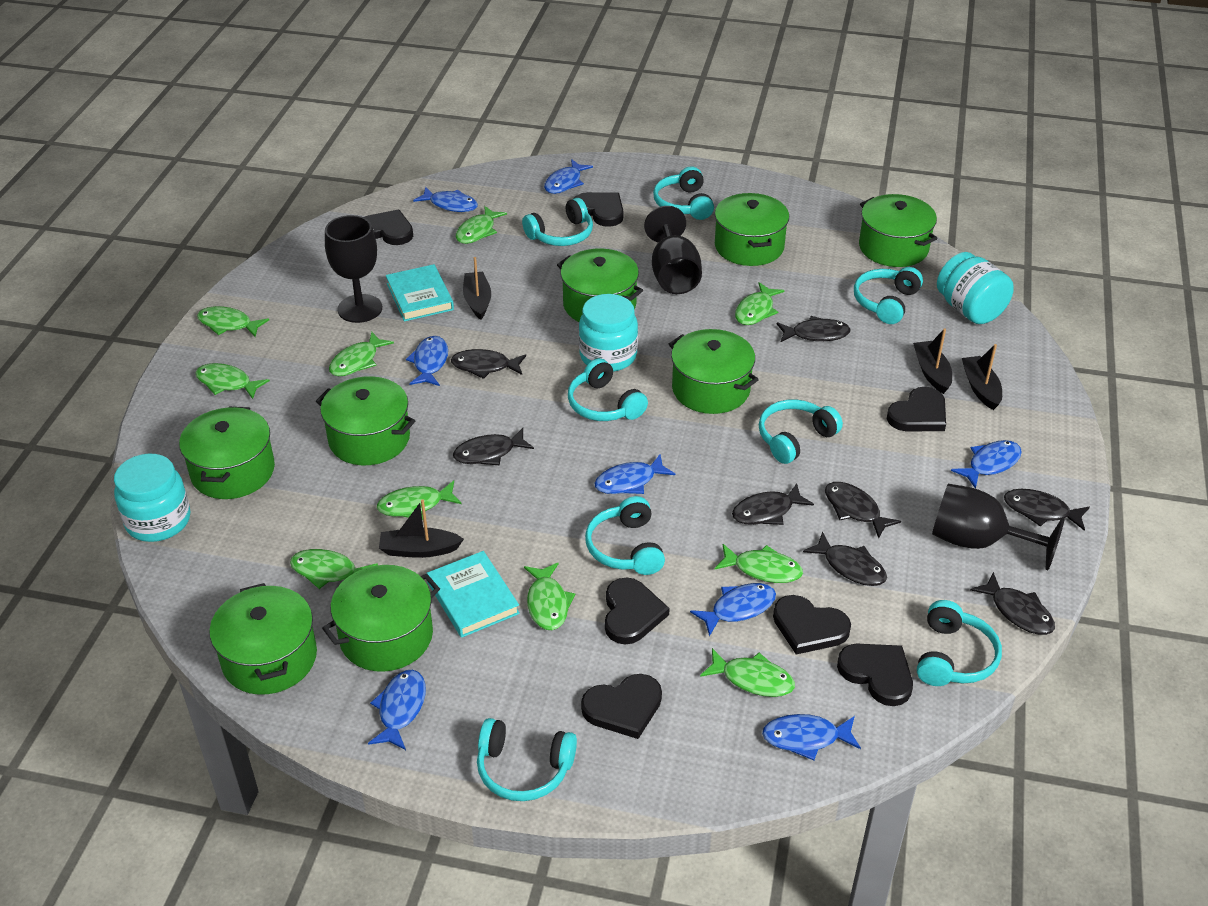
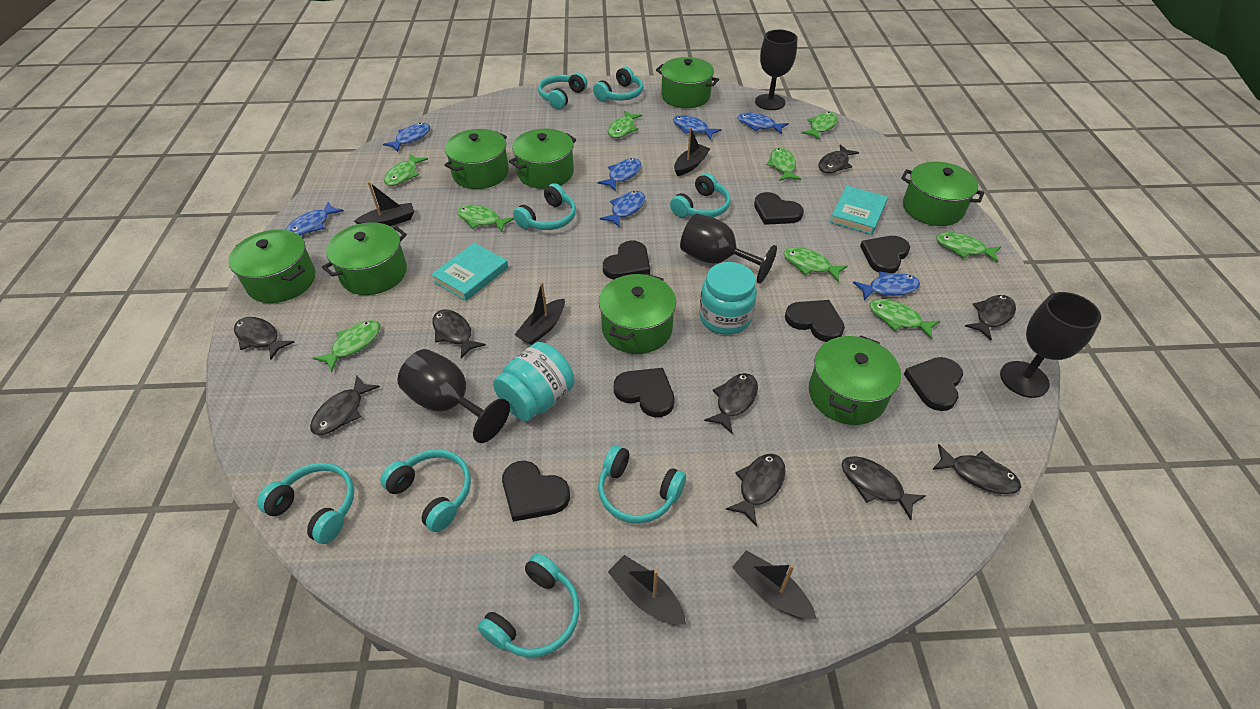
black boat: [379,499,464,558] [463,257,491,320] [913,328,952,394] [962,344,1002,410] = 4 -> [354,182,414,226] [514,282,565,345] [608,555,686,624] [674,127,710,176] [732,550,817,619] = 5
black fish: [451,349,526,379] [453,428,534,465] [732,483,814,525] [777,316,851,342] [803,532,887,586] [825,482,901,539] [970,572,1055,635] [1004,489,1090,531] = 8 -> [234,317,294,359] [310,375,380,435] [432,310,486,359] [704,373,758,434] [725,453,786,527] [819,145,859,173] [842,456,926,520] [932,444,1021,494] [965,295,1016,340] = 9
black goblet: [325,215,382,323] [644,206,702,294] [932,484,1065,570] = 3 -> [397,349,510,443] [680,213,777,284] [755,30,798,110] [1000,292,1101,398] = 4
blue fish: [368,670,426,750] [406,336,448,386] [413,187,478,212] [544,159,593,194] [594,454,675,494] [690,583,776,637] [762,714,861,760] [951,440,1022,489] = 8 -> [286,202,344,236] [383,123,430,152] [597,158,641,191] [600,191,645,228] [673,115,722,140] [738,112,789,134] [853,272,920,300] = 7
green fish: [195,363,270,399] [197,306,269,337] [290,549,378,589] [329,332,394,376] [377,480,461,520] [456,206,507,244] [524,563,575,630] [700,648,795,697] [714,544,803,583] [735,282,785,325] = 10 -> [313,320,380,372] [384,154,428,186] [457,204,514,232] [608,111,642,138] [767,148,801,181] [784,247,848,282] [801,112,838,140] [870,299,940,339] [936,232,1001,263] = 9
turquoise jar: [114,454,190,542] [579,294,638,372] [937,252,1014,324] = 3 -> [493,342,574,421] [699,262,757,335] = 2

